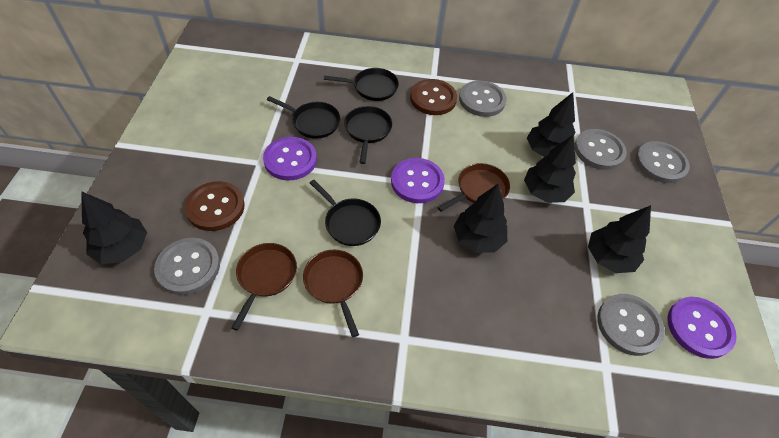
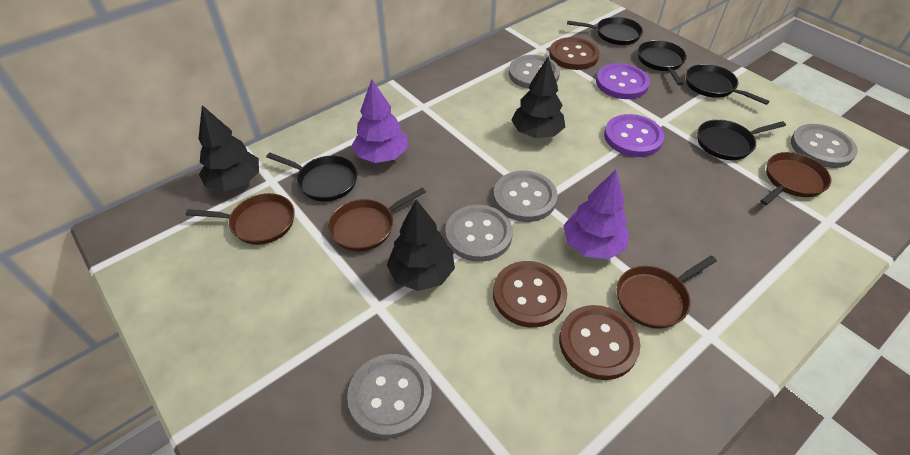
black pan: [267,96,341,139] [310,180,381,246] [324,68,399,101] [344,106,392,164] = 4 -> [266,153,358,201] [567,17,643,45] [638,40,687,85] [686,64,770,105] [697,120,786,160] = 5
black tree: [81,191,147,264] [454,184,507,253] [524,135,576,203] [527,92,575,157] [588,205,651,273] = 5 -> [199,105,259,191] [387,200,455,291] [511,57,565,138] = 3
brown button: [185,181,245,231] [410,79,457,115] = 2 -> [493,261,567,328] [549,37,600,70] [559,305,640,380] = 3
brown pan: [231,243,297,331] [303,250,363,337] [437,163,510,212] = 3 -> [186,193,295,245] [328,187,426,251] [617,256,717,329] [760,152,831,205] = 4
purple button: [263,137,317,180] [391,158,445,203] [667,297,737,359] = 3 -> [596,63,650,99] [604,114,664,157] = 2
purple tree: none = 0 -> [352,79,408,163] [563,170,629,259] = 2

